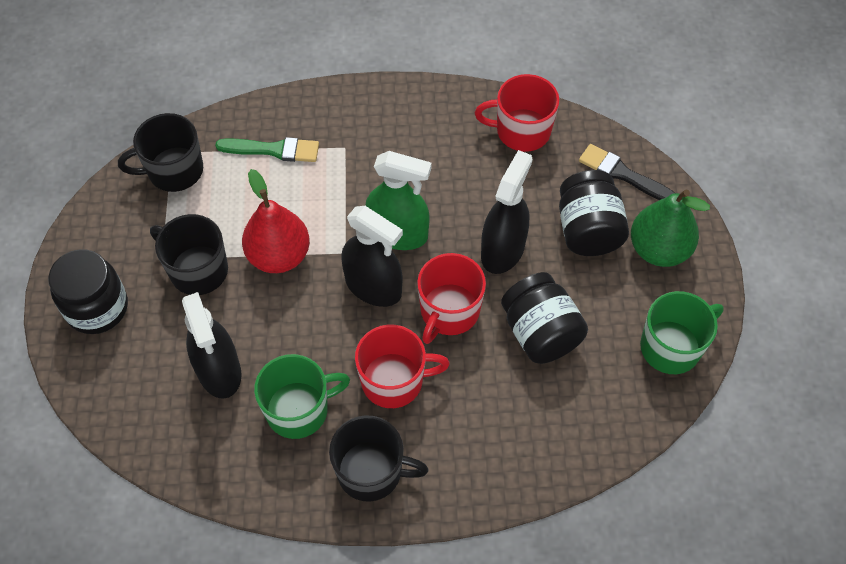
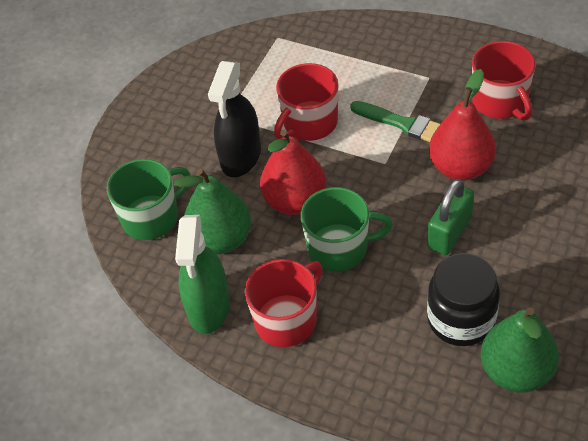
black brush: [579,144,675,200] = 1 -> none = 0
black jar: [48,249,128,334] [501,272,588,364] [559,170,629,256] = 3 -> [427,253,500,346] = 1
black mug: [118,113,203,192] [150,214,228,295] [329,415,429,502] = 3 -> none = 0
black spray bottle: [182,292,242,399] [341,206,403,307] [481,150,533,274] = 3 -> [208,61,261,177] = 1
green padlock: none = 0 -> [427,179,474,255] = 1
green pear: [631,189,710,267] = 1 -> [174,168,251,254] [481,307,559,392] = 2
red pear: [242,169,310,273] = 1 -> [260,130,327,215] [429,69,496,181] = 2

